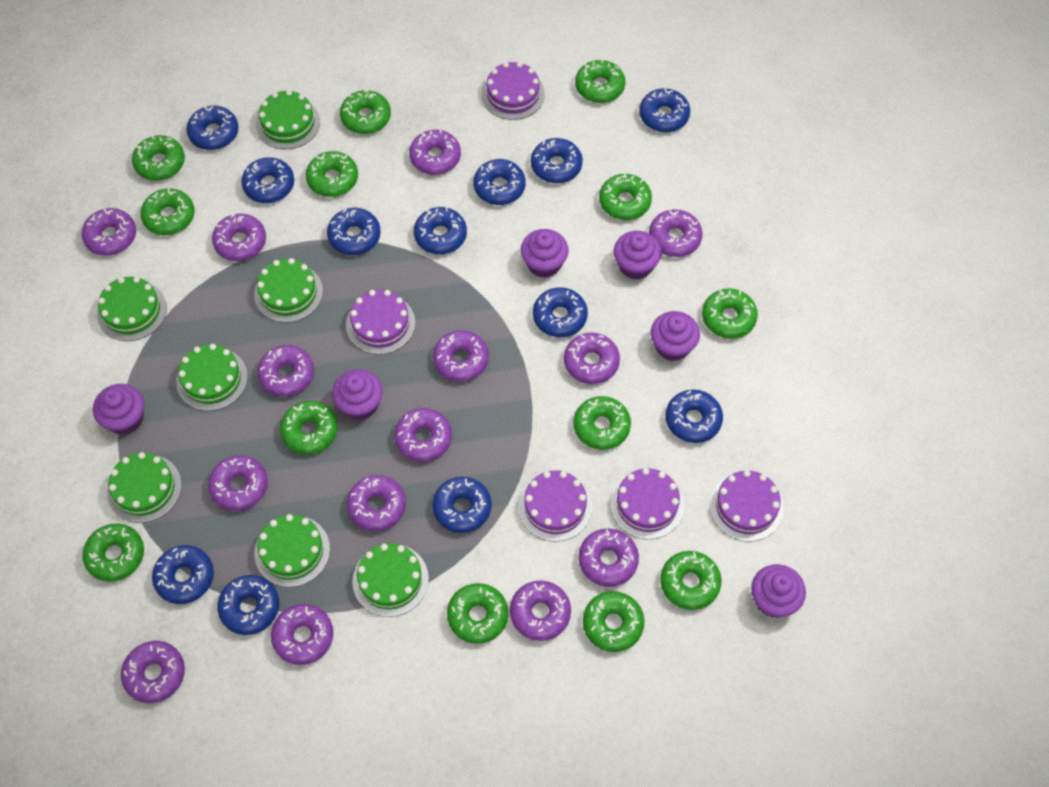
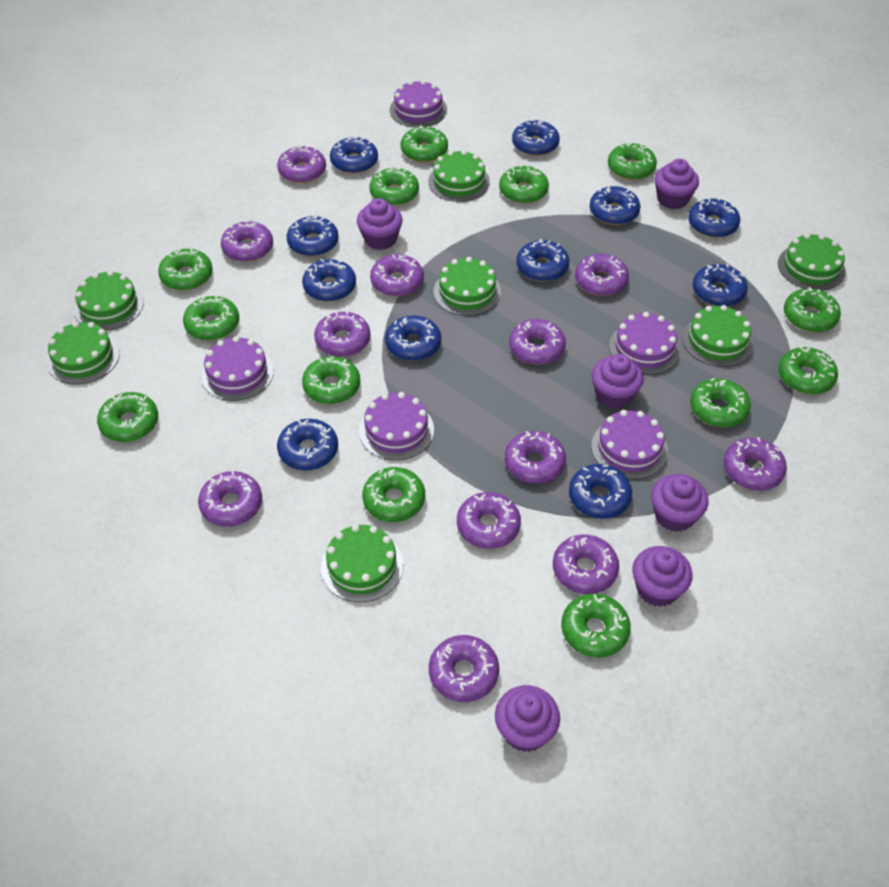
blue donut: [152,545,214,604] [187,106,239,150] [217,575,279,635] [241,157,294,203] [327,208,381,255] [414,207,467,254] [432,477,492,533] [473,159,526,205] [531,138,583,183] [533,287,588,337] [639,88,690,132] [666,390,723,443] = 12 -> [277,419,338,470] [286,215,339,257] [302,259,356,302] [330,136,378,174] [385,316,441,361] [512,119,560,156] [516,239,569,282] [569,464,632,519] [590,186,641,225] [688,197,740,238] [693,264,748,306] = 11
purple donut: [82,208,136,256] [121,641,185,703] [208,455,268,511] [212,214,266,261] [257,345,314,397] [271,604,333,665] [347,475,406,531] [394,408,452,462] [409,129,461,175] [433,330,489,382] [510,581,571,641] [564,333,620,384] [579,528,639,587] [649,209,702,257] = 14 -> [198,470,262,527] [221,220,273,262] [277,145,326,183] [314,310,371,357] [370,254,424,296] [429,635,499,702] [457,492,521,549] [505,431,566,484] [509,319,566,365] [553,534,619,594] [575,254,629,296] [723,437,787,491] = 12

